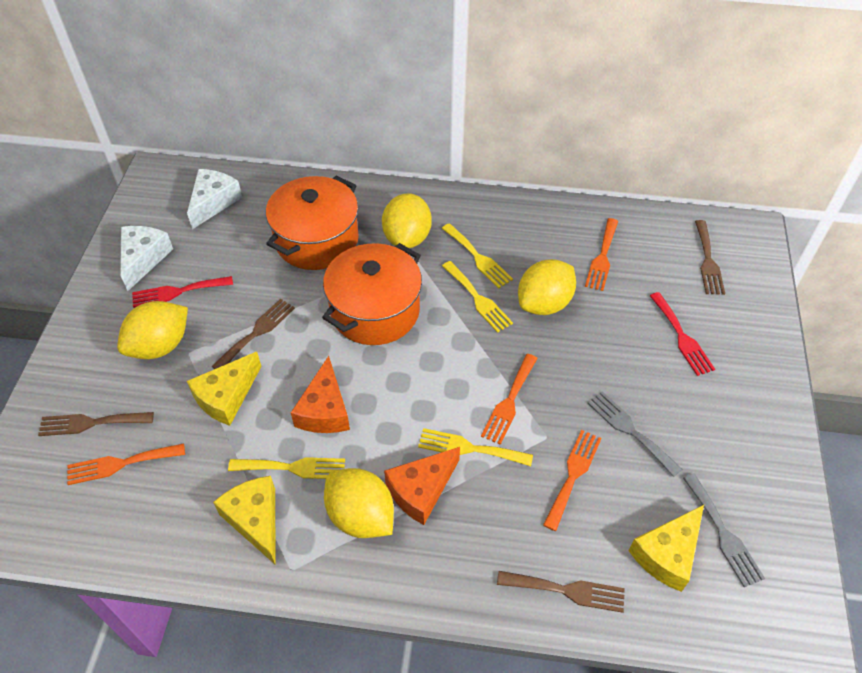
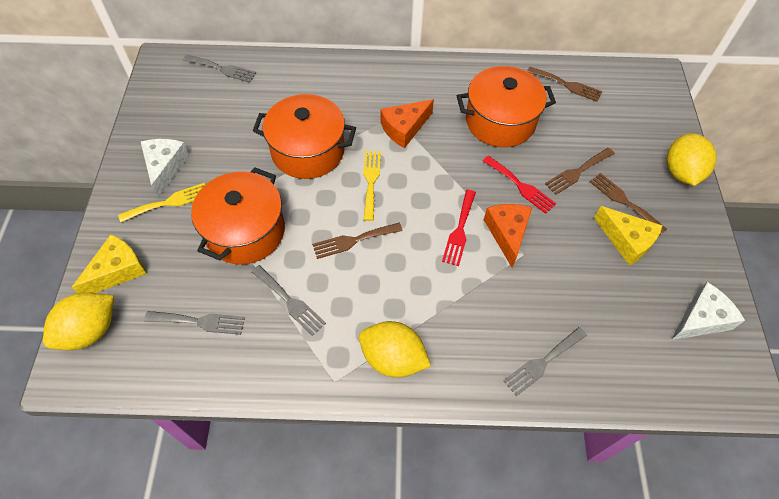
grey fork: [588,391,683,477] [683,474,765,587] = 2 -> [144,311,245,335] [183,55,256,83] [251,265,326,336] [504,327,587,396] = 4
orange fork: [67,443,185,485] [481,354,538,445] [543,430,602,531] [585,218,618,291] = 4 -> none = 0
orange pot: [266,176,359,270] [322,243,422,345] = 2 -> [191,168,285,265] [253,94,356,179] [457,66,556,147] = 3
yellow cheese: [187,352,262,426] [213,476,275,564] [629,505,704,592] = 3 -> [72,234,147,293] [594,206,663,266] = 2
yellow fork: [228,457,345,479] [418,428,533,466] [442,223,513,288] [442,261,513,333] = 4 -> [118,183,205,222] [363,151,381,221] = 2
yellow lemon: [117,301,188,359] [324,468,394,538] [382,193,432,248] [518,259,576,315] = 4 -> [43,292,114,350] [359,321,431,378] [666,133,717,186] = 3

